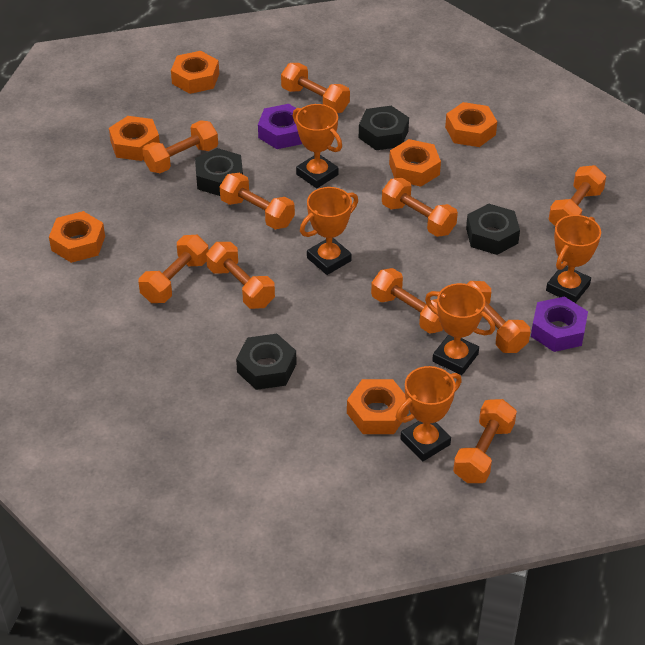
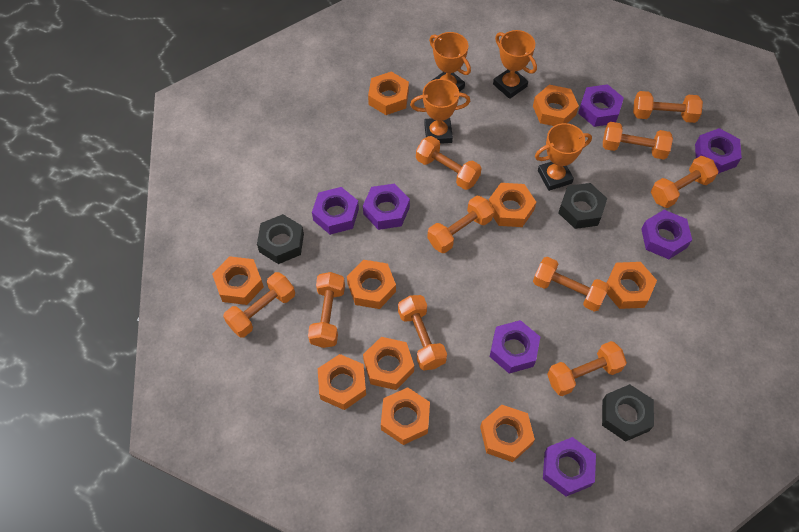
black nut: [195,148,243,196] [236,334,297,390] [359,106,409,150] [466,204,520,255] = 4 -> [257,214,304,264] [558,183,607,229] [602,384,654,442] = 3
orange nut: [49,211,105,263] [109,116,160,161] [171,51,219,94] [347,379,409,434] [389,139,441,187] [445,102,497,147] = 6 -> [212,256,264,305] [318,354,366,410] [347,260,396,309] [363,337,414,390] [368,72,409,115] [381,387,430,445] [480,405,535,462] [488,183,536,227] [533,85,579,126] [606,262,657,309] = 10
orange trophy: [293,104,342,188] [300,187,358,275] [396,366,462,461] [425,283,495,375] [546,215,601,303] = 5 -> [410,79,470,144] [429,32,471,92] [493,30,537,99] [535,123,592,191] = 4
purple nut: [258,104,302,149] [531,296,588,352] = 2 -> [312,187,359,235] [363,184,410,230] [489,320,540,374] [543,437,596,496] [578,84,624,127] [641,210,692,259] [695,128,742,174] = 7

